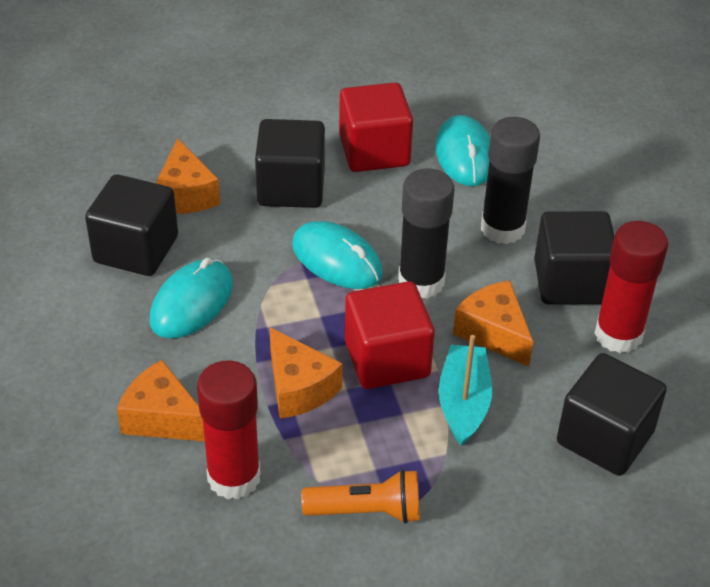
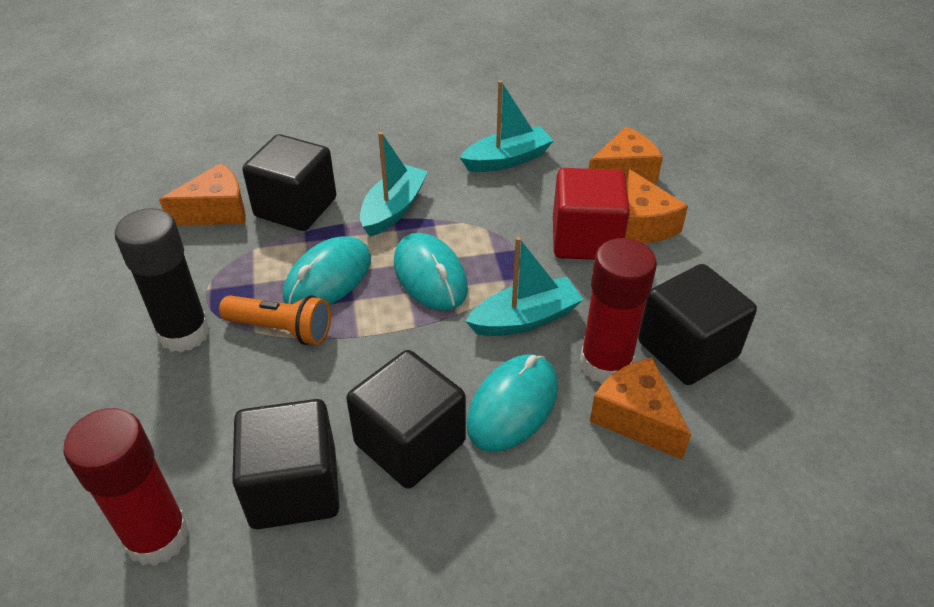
black glue stick: [398,168,454,299] [481,117,540,244] = 2 -> [115,208,210,352] = 1
red cube: [339,82,413,172] [345,281,435,389] = 2 -> [553,168,630,260] = 1
turquoise boat: [439,335,492,446] = 1 -> [360,132,428,237] [460,80,554,172] [466,237,583,336] = 3

